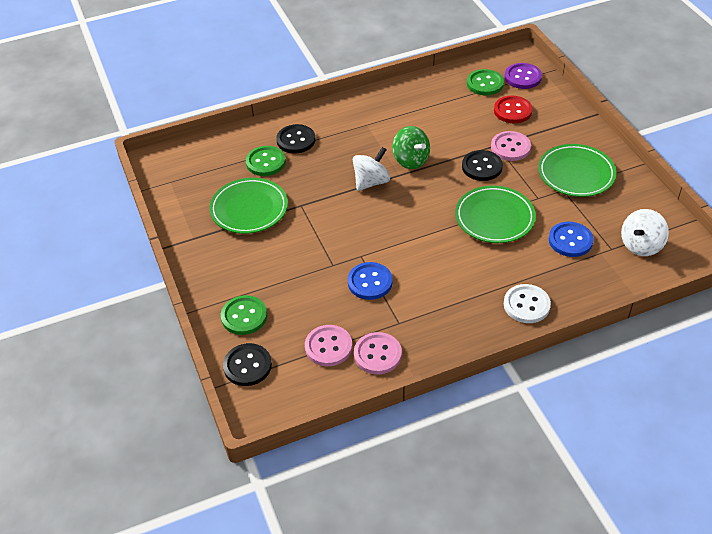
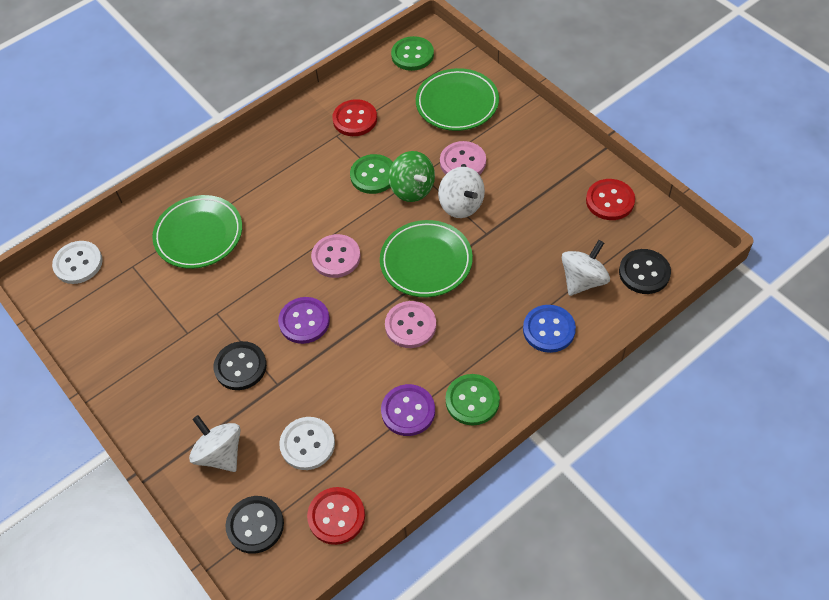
blue button: [348,262,393,300] [549,222,594,257] = 2 -> [523,305,576,353] = 1
purple button: [505,63,542,89] = 1 -> [278,297,330,344] [381,384,435,436] = 2
red button: [494,96,533,123] = 1 -> [307,487,365,545] [332,99,377,136] [586,179,635,220] = 3
white button: [504,284,551,323] = 1 -> [52,241,103,284] [279,417,335,470] = 2
white spinning top: [353,147,390,191] [621,209,669,256] = 2 -> [189,415,241,472] [438,167,485,218] [562,240,610,296] = 3

